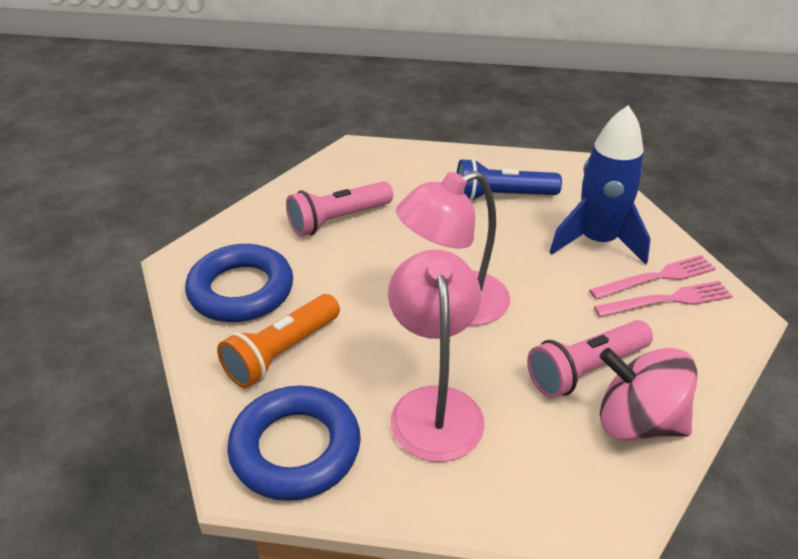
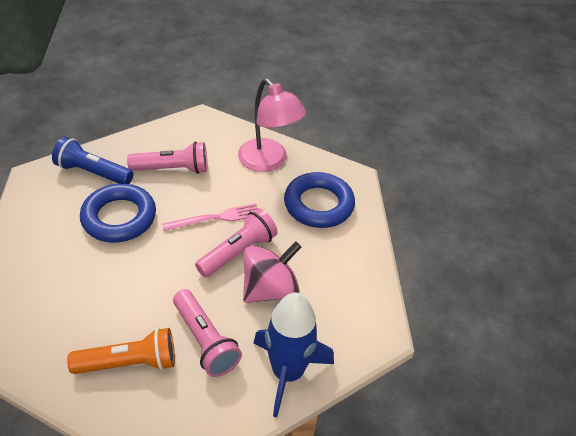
pink flashlight: [286,181,393,236] [527,320,653,398] = 2 -> [127,141,207,174] [173,289,242,377] [195,208,278,278] = 3
pink fork: [589,255,716,299] [594,281,733,317] = 2 -> [162,203,258,231] = 1
pink lamp: [388,249,485,462] [396,171,510,326] = 2 -> [238,79,306,172] = 1

